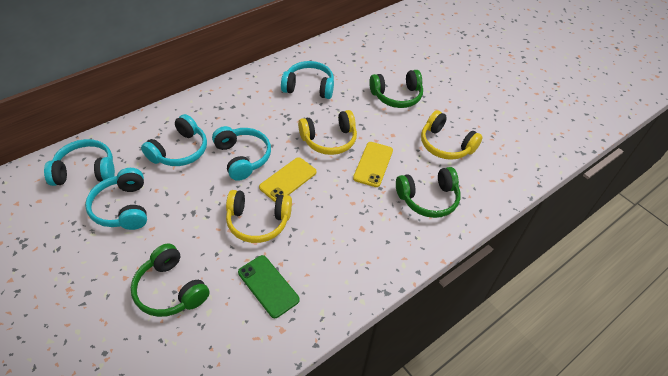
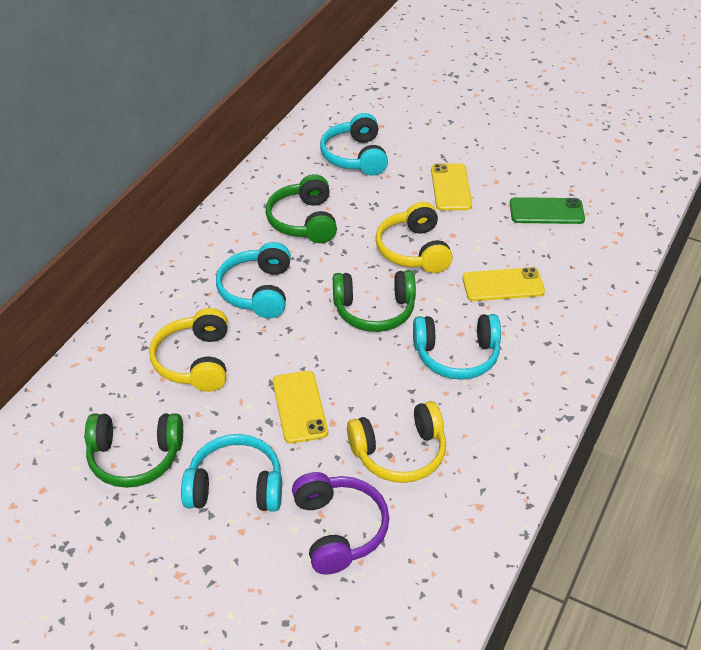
purple headphones: none = 0 -> [292,472,389,575] = 1
turquoise headphones: [44,139,115,186] [85,168,147,230] [141,114,207,166] [212,126,271,181] [281,61,334,99] = 5 -> [181,434,282,512] [216,242,291,319] [320,113,388,175] [413,314,501,380] = 4
yellow phone: [259,157,316,202] [353,142,393,187] = 2 -> [273,371,328,443] [431,163,472,211] [462,267,545,301] = 3

